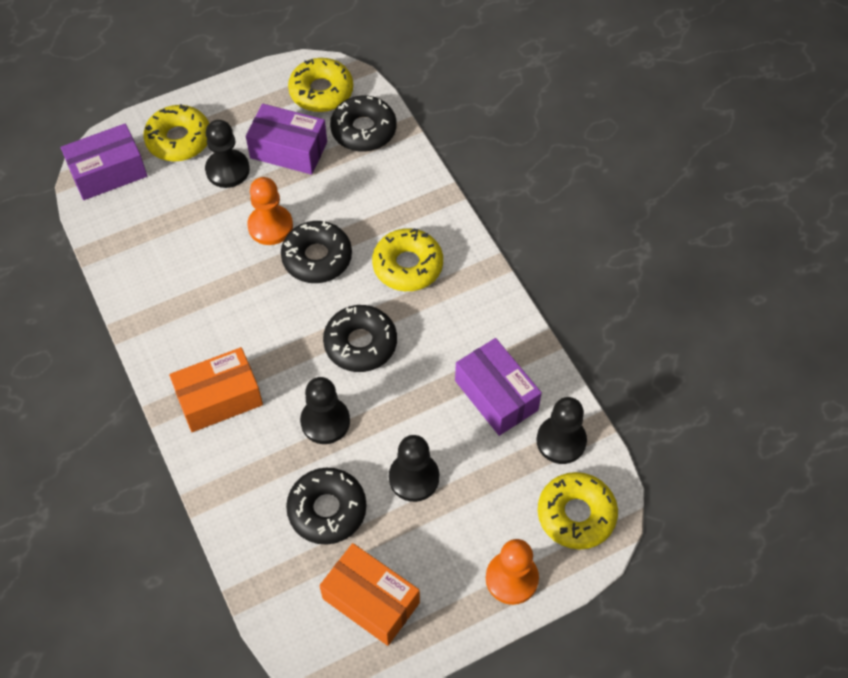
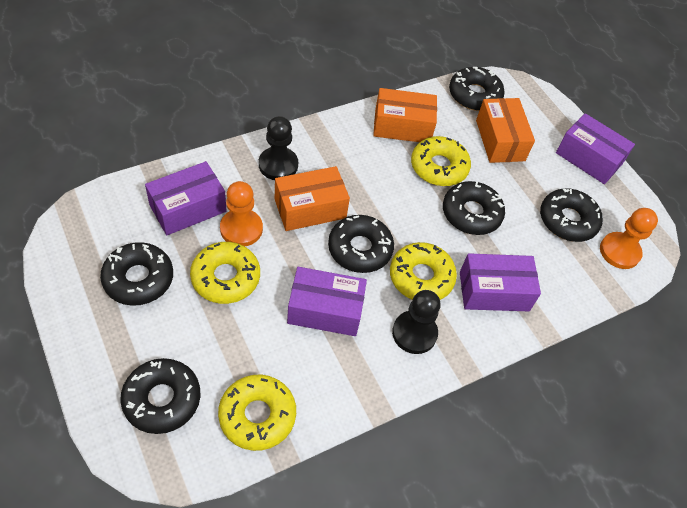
black donut: [281,221,352,283] [286,468,366,545] [323,305,397,372] [330,96,397,152] = 4 -> [100,242,173,306] [121,358,201,434] [328,215,394,273] [443,181,505,235] [449,67,504,111] [540,188,603,242] = 6
black pawn: [205,120,250,188] [300,377,350,444] [389,435,439,502] [537,397,587,464] = 4 -> [259,116,298,180] [392,290,441,354] = 2
orange box: [169,347,263,432] [319,543,420,646] = 2 -> [275,166,350,231] [373,88,437,142] [476,98,535,163] = 3
purple box: [61,123,147,200] [246,103,327,175] [455,338,542,436] = 3 -> [145,161,227,235] [287,267,367,336] [460,253,541,311] [556,113,635,184] = 4

